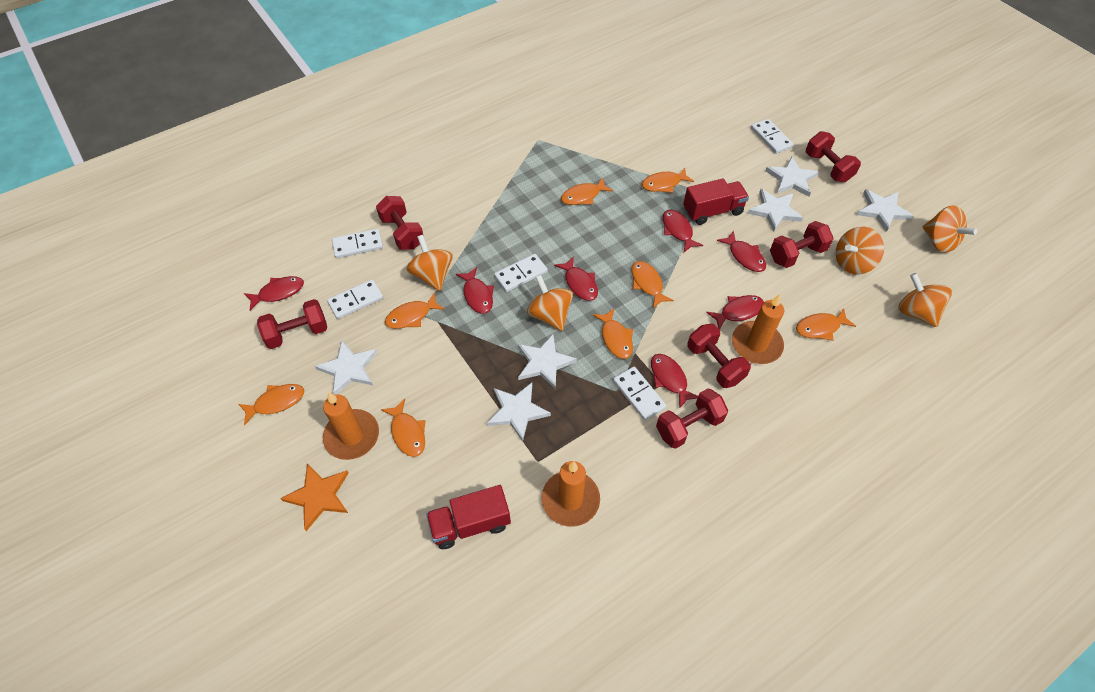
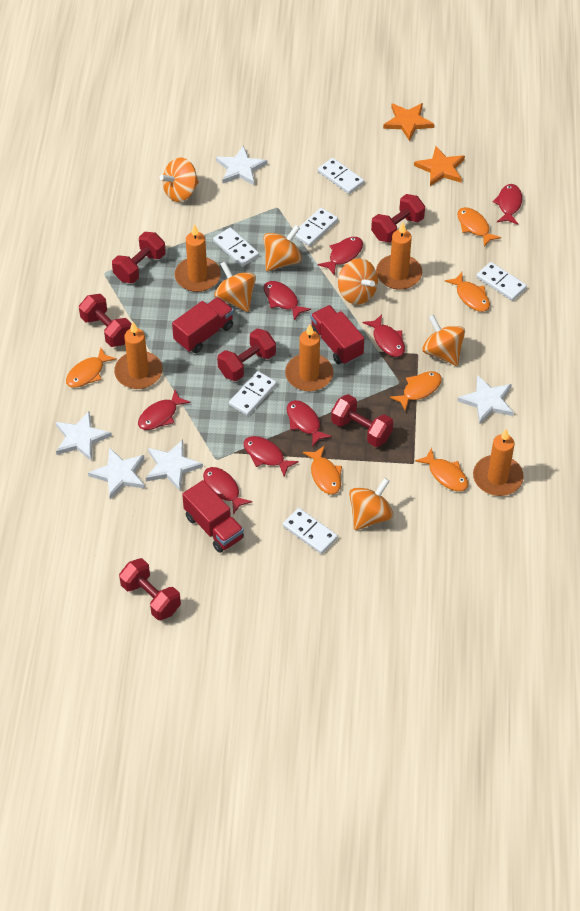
orange candle: [323,392,379,460] [542,461,600,527] [732,294,784,364] = 3 -> [114,322,163,389] [174,224,221,292] [285,324,333,392] [376,222,422,290] [473,429,524,496] = 5
orange fish: [238,384,304,425] [381,399,425,457] [385,292,445,329] [561,177,613,205] [593,308,633,359] [631,261,674,308] [642,168,694,193] [796,308,856,341] = 8 -> [66,348,117,388] [303,445,342,495] [390,371,442,411] [415,448,468,491] [445,272,490,312] [457,207,501,247] = 6
orange spinning top: [406,235,453,291] [527,275,573,331] [836,227,884,275] [898,273,952,327] [923,205,977,253] = 5 -> [160,157,199,202] [214,261,256,312] [263,225,302,271] [338,258,378,305] [349,478,393,530] [422,315,465,366] = 6
orange star: [280,464,349,531] = 1 -> [383,103,434,141] [414,146,465,186] = 2
red fish: [244,276,304,311] [456,267,494,314] [554,256,598,301] [651,354,698,409] [663,210,703,252] [706,295,764,330] [717,231,766,272] = 7 -> [138,390,191,430] [203,467,252,514] [244,436,299,477] [264,281,311,321] [287,400,332,447] [318,237,363,276] [363,314,405,357] [493,184,522,225] = 8
red truck: [426,485,511,549] [683,178,749,225] = 2 -> [172,297,234,353] [182,480,244,553] [310,305,364,365] = 3
white domino: [327,279,383,319] [332,229,383,258] [494,254,548,292] [613,367,666,420] [751,119,793,154] = 5 -> [213,227,259,267] [229,371,277,416] [283,508,338,554] [294,208,338,246] [318,158,364,194] [476,262,527,301] = 6
white star: [315,341,377,395] [487,383,551,442] [518,334,577,390] [747,189,803,232] [765,157,819,196] [857,189,913,232] = 6 -> [55,412,112,461] [88,448,145,499] [146,440,203,491] [216,145,267,186] [457,375,514,424] = 5

